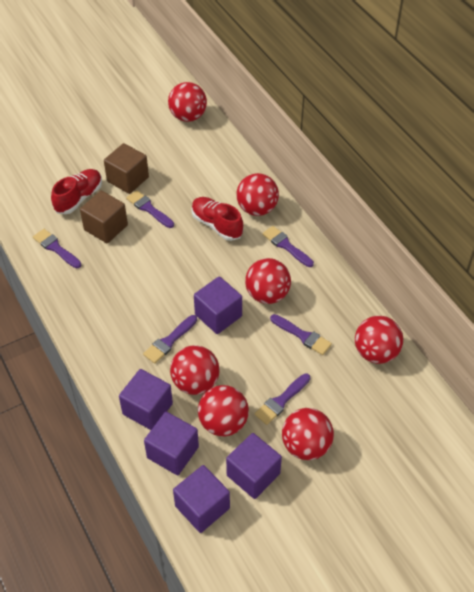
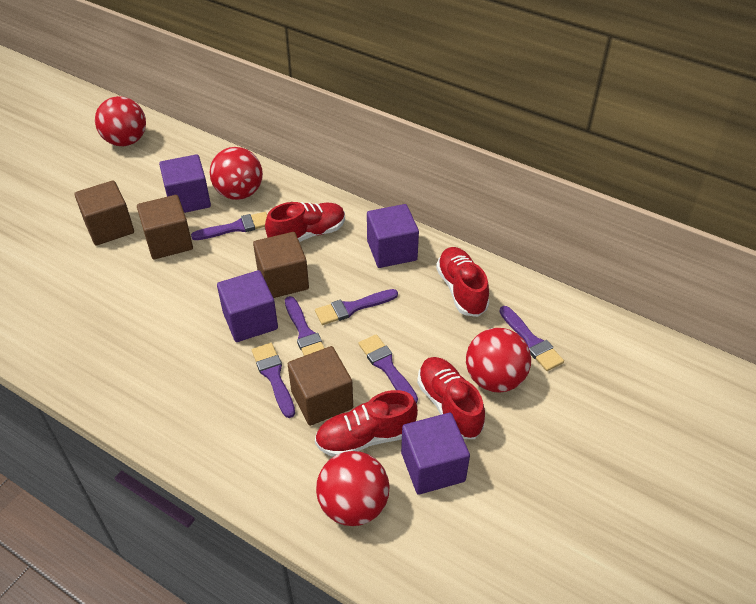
brown cube: [80,190,128,244] [104,143,149,194] = 2 -> [74,180,134,246] [137,195,193,259] [253,232,309,298] [288,346,353,426] = 4
purple cube: [119,369,173,430] [144,412,199,475] [173,465,230,533] [194,276,242,334] [226,433,282,499] = 5 -> [159,154,211,213] [217,270,278,342] [367,204,419,268] [401,413,470,495] = 4
red ball: [168,82,207,122] [170,345,220,395] [198,385,249,437] [236,173,279,216] [245,258,291,304] [282,408,334,460] [355,316,403,364] = 7 -> [95,96,146,146] [210,147,263,200] [316,451,390,526] [466,328,531,393] = 4
red shoe: [51,169,102,214] [191,197,243,241] = 2 -> [265,202,345,242] [315,390,418,457] [417,357,485,439] [436,247,489,317] = 4

